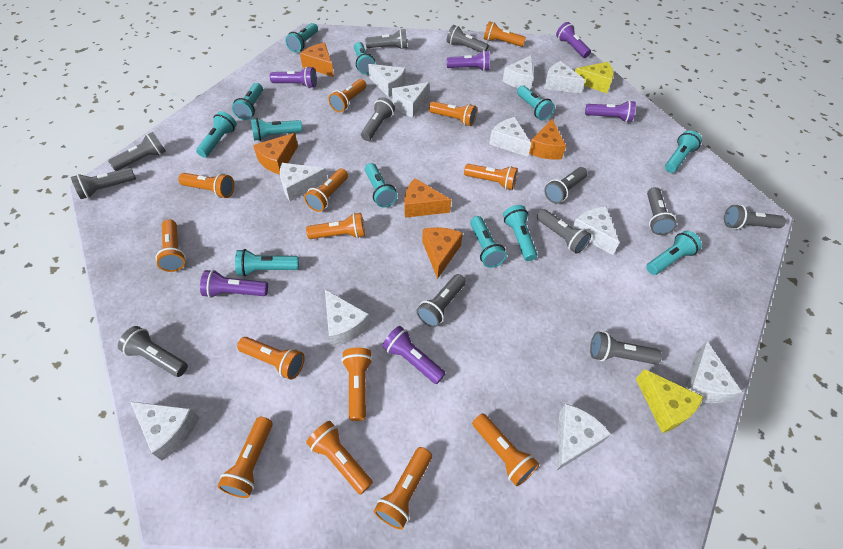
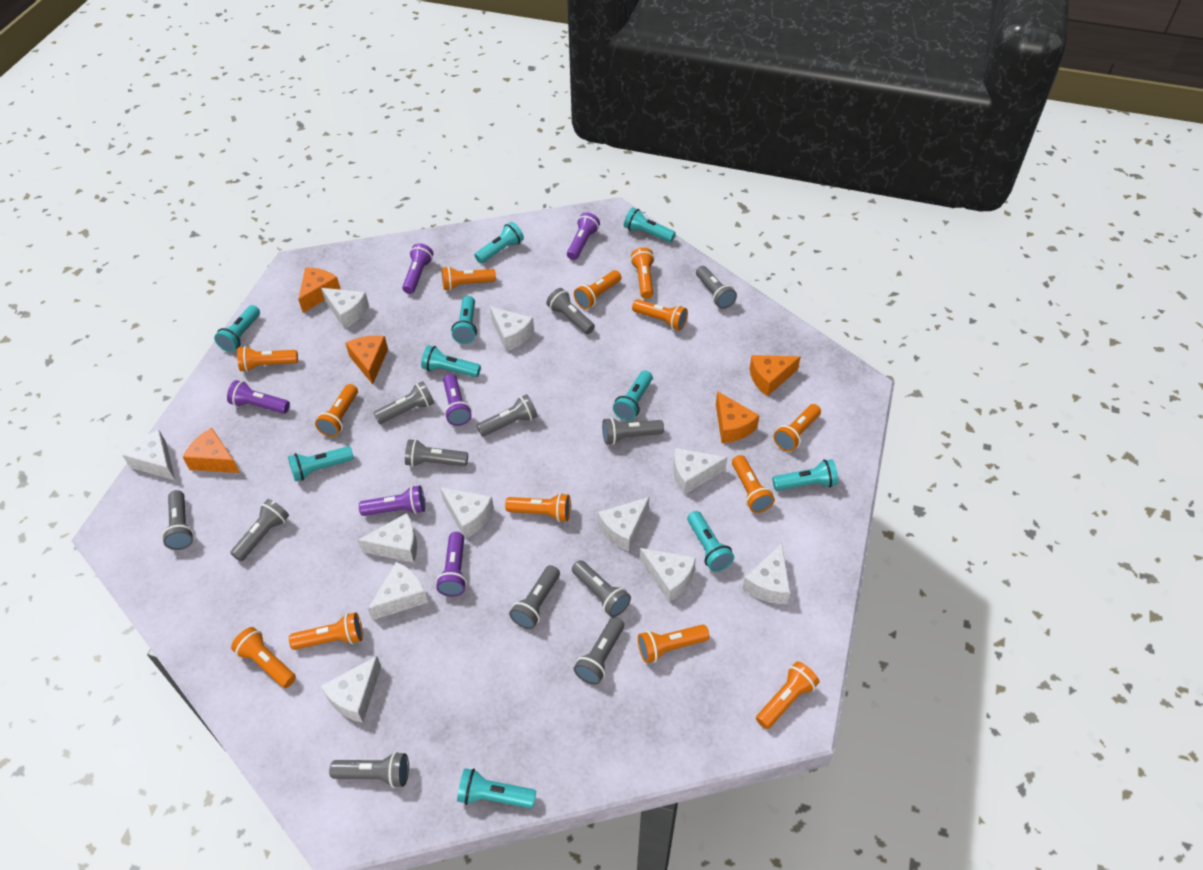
orange flashlight: [155,219,186,272] [178,173,234,198] [217,417,273,498] [237,337,305,380] [304,168,348,212] [306,213,365,239] [306,421,373,495] [329,79,366,112] [341,347,373,421] [374,447,432,530] [429,101,477,126] [464,164,518,190] [472,413,539,486] [484,21,526,47] = 14 -> [231,627,296,688] [237,346,298,372] [289,612,363,650] [315,384,358,437] [442,266,496,291] [505,493,571,522] [574,270,621,309] [631,247,655,299] [632,299,688,330] [638,624,710,663] [732,455,775,513] [756,661,819,729] [773,404,821,452] = 13
turquoise flashlight: [196,111,237,158] [232,83,263,120] [235,249,299,276] [251,118,302,141] [285,23,318,53] [354,42,376,75] [365,163,397,207] [470,216,507,268] [503,205,537,261] [517,85,555,120] [646,231,702,275] [665,130,702,173] = 12 -> [214,305,260,352] [288,446,354,481] [421,345,481,377] [452,296,477,344] [457,768,536,809] [475,222,524,264] [613,370,653,421] [624,207,676,242] [687,511,734,572] [772,459,838,491] = 10
yellow cheese: [575,62,614,93] [636,369,703,433] = 2 -> none = 0

